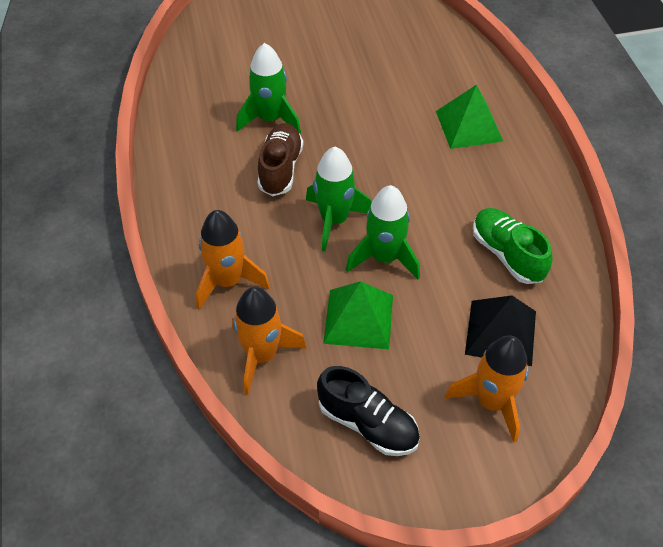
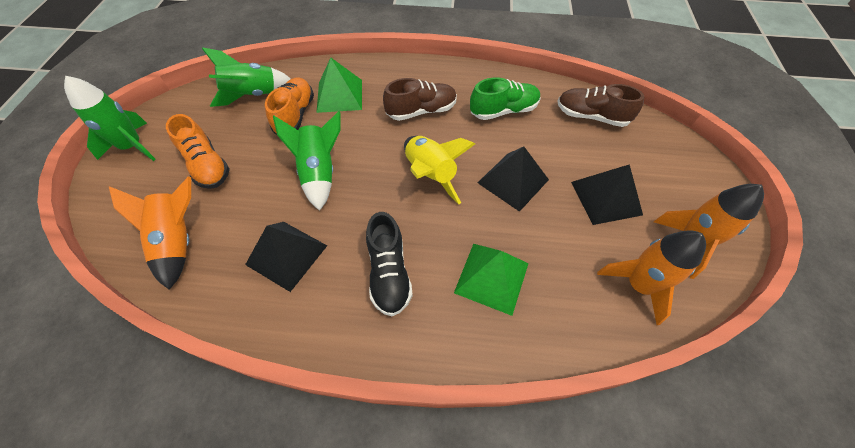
black pyramid: [465,295,536,366] = 1 -> [245,222,327,292] [478,147,549,212] [571,164,643,225] = 3
brown shoe: [257,123,304,196] = 1 -> [383,78,457,121] [557,84,644,127] = 2
orange shoe: none = 0 -> [166,114,230,189] [265,77,314,134] = 2
yellow rocket: none = 0 -> [404,136,475,204] = 1

